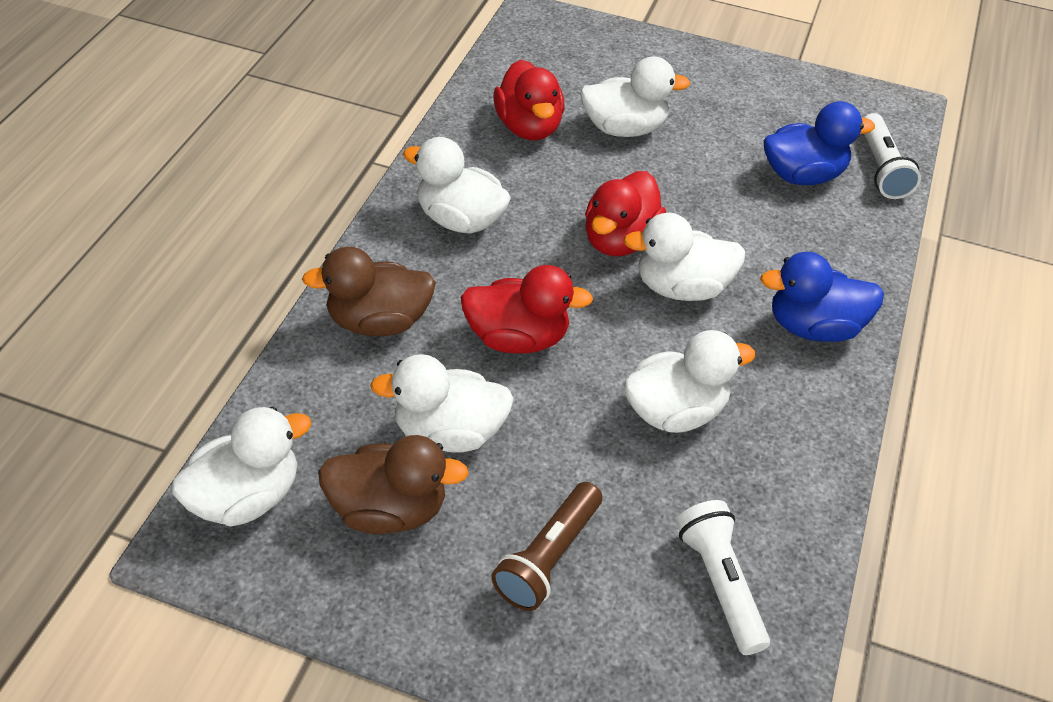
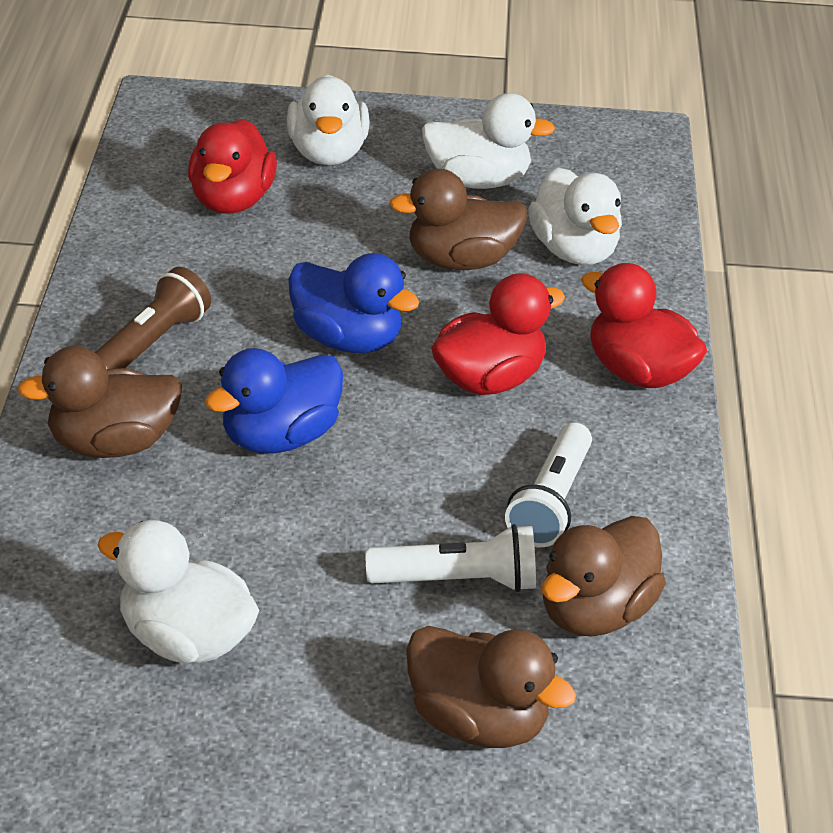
brown duck: [302,247,436,336] [318,435,469,534] = 2 -> [17,346,182,458] [389,169,527,270] [406,626,576,748] [542,516,666,636] = 4
white duck: [172,407,312,526] [370,354,514,453] [403,137,511,234] [580,56,690,137] [623,213,746,301] [623,330,756,433] = 6 -> [98,520,259,664] [287,74,370,165] [422,93,555,189] [528,167,622,265] = 4

